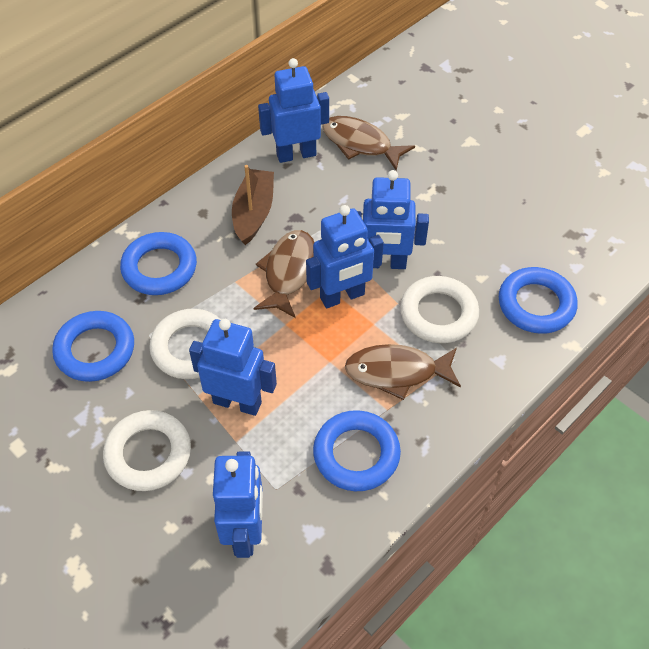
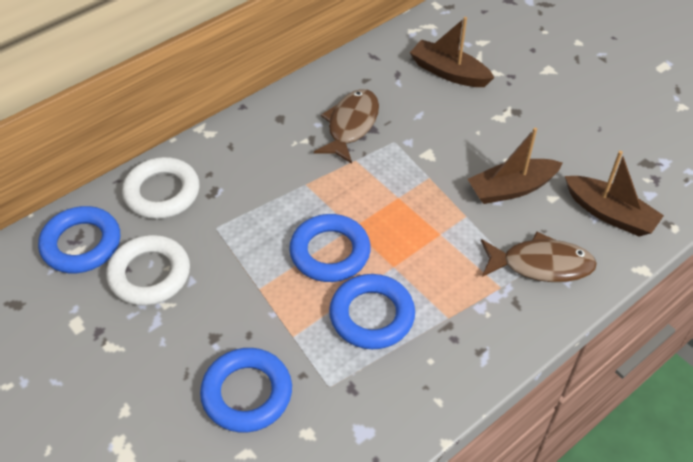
blue robot: [189,319,277,416] [213,451,263,558] [258,58,329,163] [306,205,384,308] [357,170,429,269] = 5 -> none = 0
brown boat: [232,165,274,245] = 1 -> [410,17,494,87] [468,128,563,204] [565,151,664,237] = 3
brown fish: [253,230,314,318] [322,116,415,171] [345,344,461,400] = 3 -> [314,89,379,164] [481,231,597,282] = 2
white ring: [103,410,191,491] [149,309,221,379] [400,276,479,343] = 3 -> [106,235,190,306] [122,157,199,219] = 2

